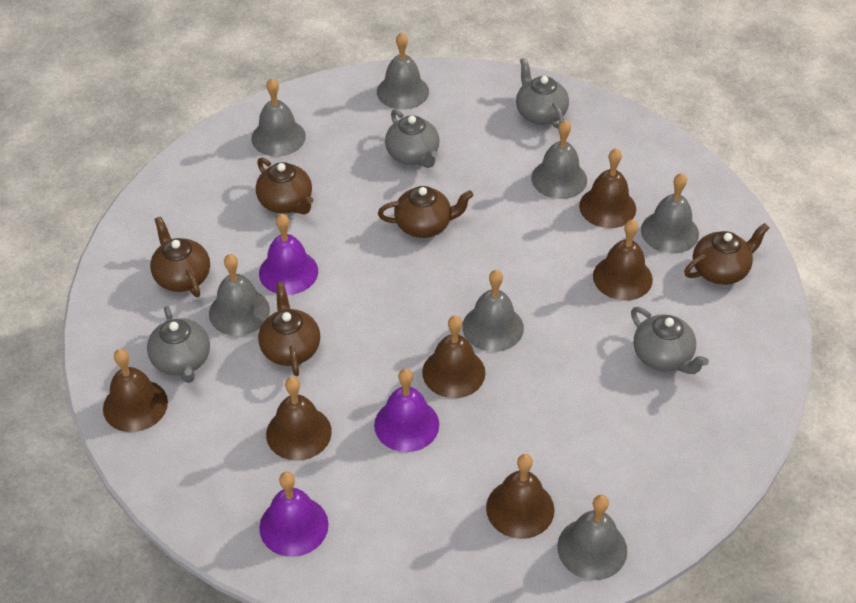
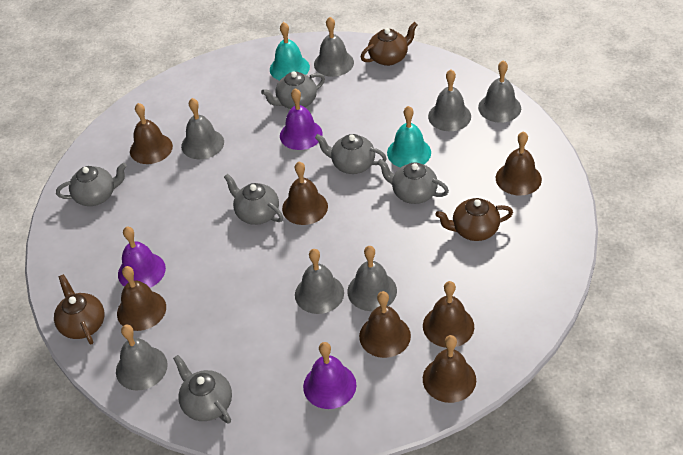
brown bell: [103,349,168,432] [266,377,332,461] [422,315,485,398] [486,454,554,539] [579,148,636,228] [593,219,653,301] = 6 -> [117,266,166,331] [130,103,173,164] [282,162,328,225] [359,291,411,358] [423,281,474,348] [423,335,476,403] [496,131,542,196] = 7
brown teapot: [150,216,210,297] [256,158,313,214] [258,282,320,376] [378,186,474,238] [684,223,769,285] = 5 -> [54,274,104,345] [361,22,418,66] [435,198,513,241] = 3
grey teapot: [147,306,210,383] [385,109,440,168] [516,58,569,129] [631,307,709,374] = 4 -> [56,163,127,206] [173,355,232,424] [224,174,283,225] [261,71,325,109] [315,134,387,174] [377,159,449,204] = 6
turquoise bell: none = 0 -> [270,22,310,81] [387,106,431,167] = 2

